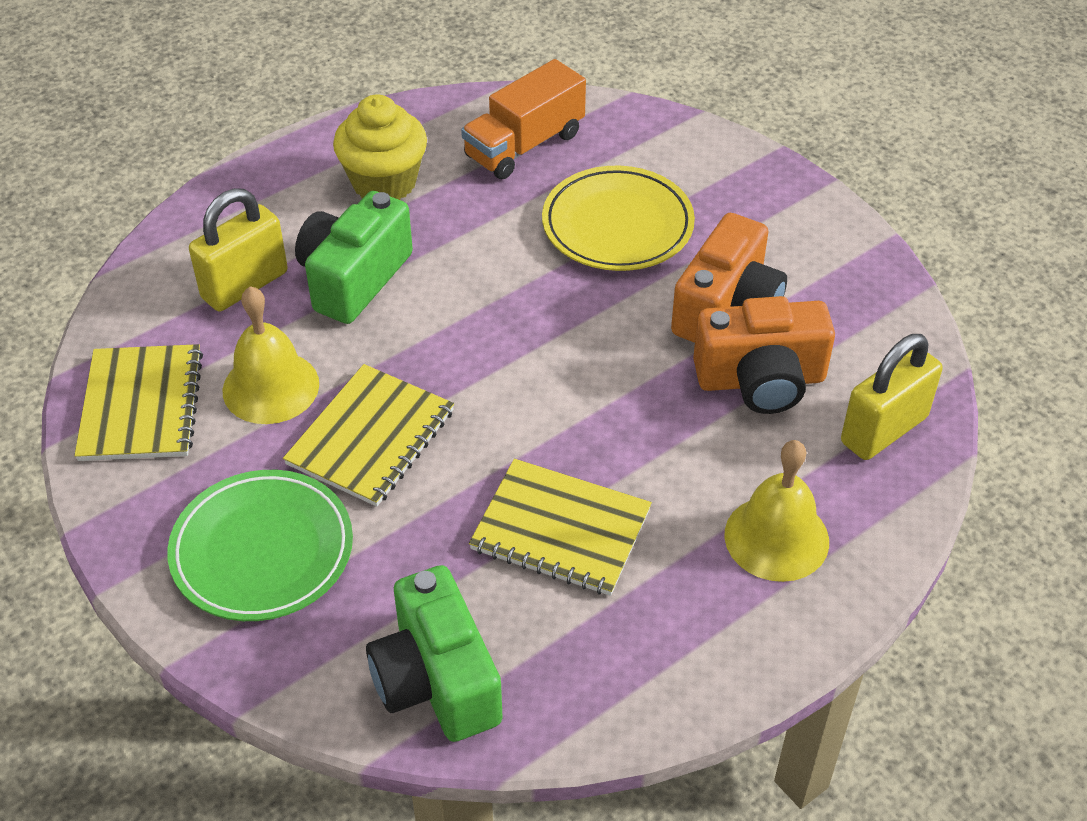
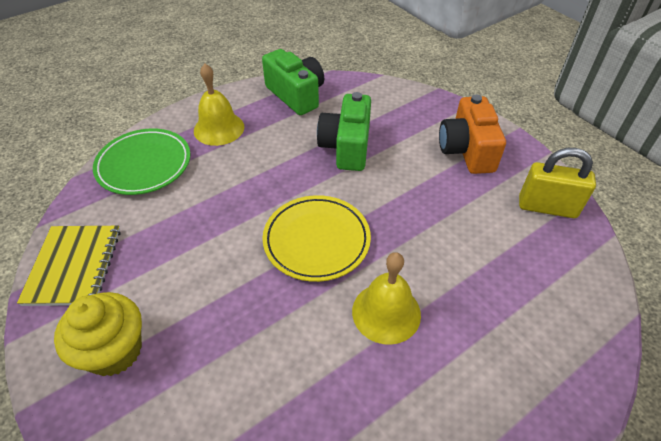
orange camera: [671,213,787,343] [693,296,835,414] = 2 -> [439,94,506,174] = 1
orange truck: [461,59,586,179] = 1 -> none = 0
yellow notebook: [74,344,203,461] [283,364,454,507] [469,459,652,596] = 3 -> [17,226,120,306] = 1
yellow padlock: [189,188,288,312] [841,334,943,460] = 2 -> [519,148,596,218] = 1

